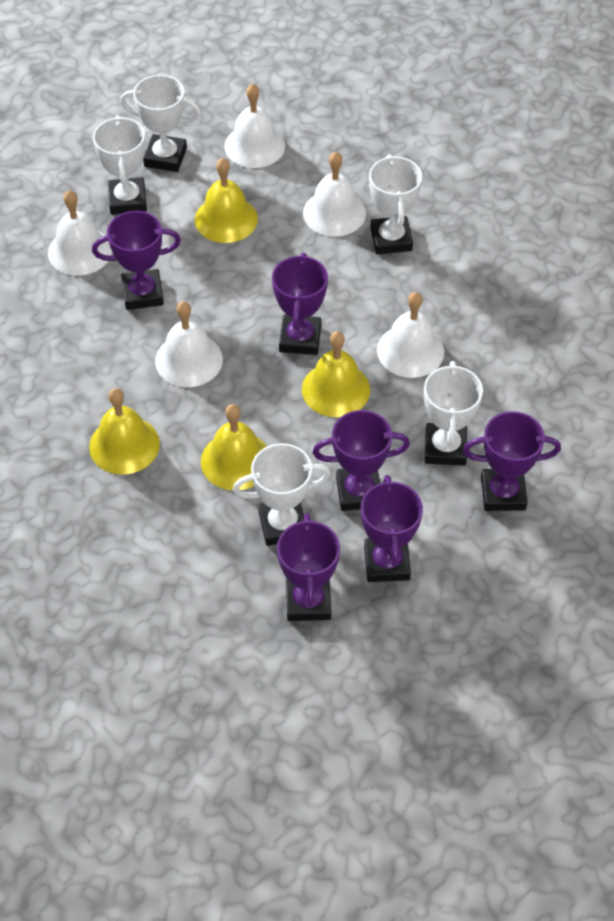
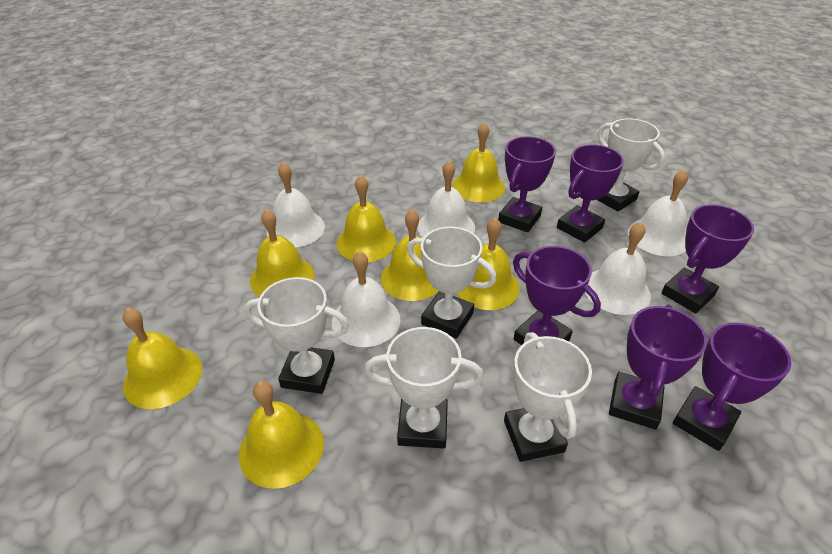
yellow bell: [89,388,160,475] [195,158,258,243] [201,404,267,490] [302,331,370,417] = 4 -> [122,308,202,409] [239,381,324,489] [250,209,314,296] [337,175,396,262] [381,210,439,301] [452,122,505,202] [457,217,520,310] = 7

